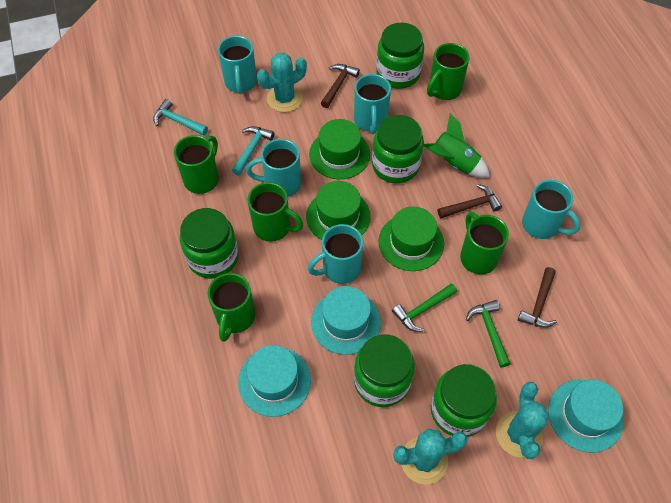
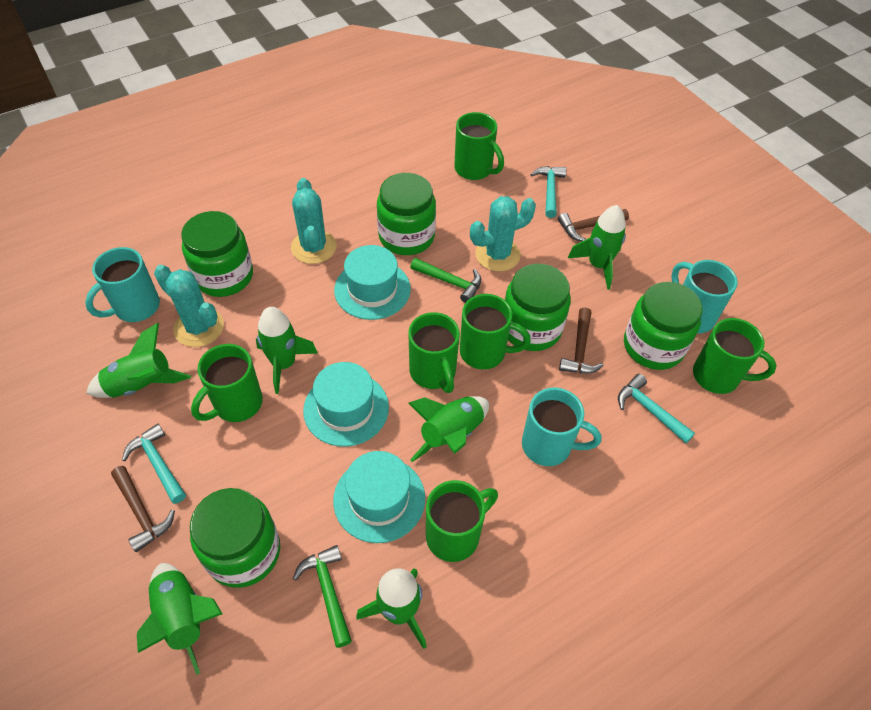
green hat: [306,181,371,240] [309,119,370,179] [378,207,444,271] = 3 -> none = 0
green mug: [174,135,219,194] [207,273,255,342] [248,182,303,242] [427,43,469,100] [460,212,509,274] = 5 -> [191,344,263,422] [408,312,460,393] [426,480,498,562] [454,112,504,180] [460,294,531,370] [693,318,777,394] = 6
green rocket: [424,113,490,177] = 1 -> [86,323,191,398] [137,563,222,675] [256,307,318,394] [356,568,427,649] [408,396,489,462] [568,205,626,290] = 6
turquoise hammer: [153,99,208,135] [232,126,275,175] = 2 -> [122,424,186,504] [530,166,567,218] [618,374,695,443] = 3
turquoise mug: [218,36,257,94] [246,139,301,197] [308,224,363,284] [354,74,391,134] [522,180,581,239] = 5 -> [85,247,160,322] [522,388,602,466] [671,260,738,334] = 3

